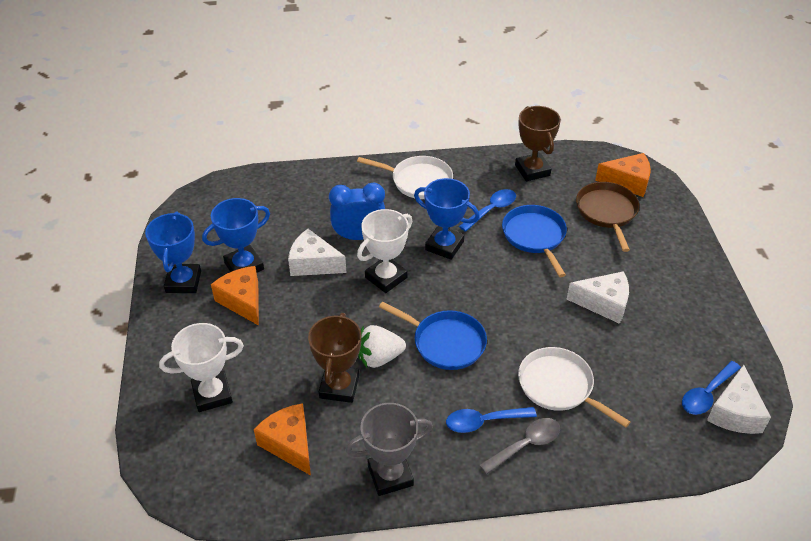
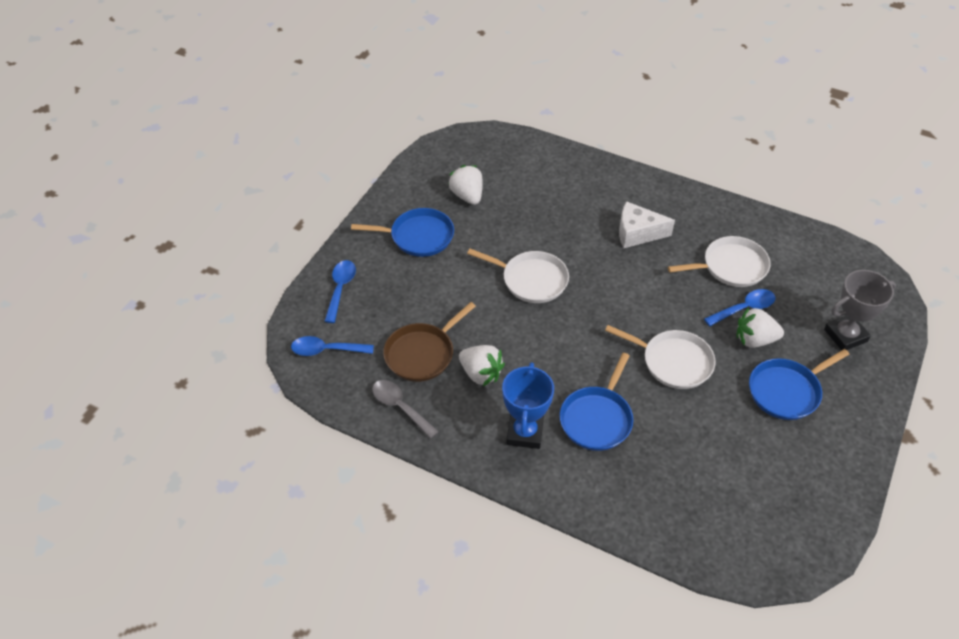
blue clock: [329,183,385,240] = 1 -> none = 0
blue pan: [379,301,487,370] [502,205,567,277] = 2 -> [351,208,454,257] [560,353,633,451] [749,349,850,420] = 3
blue trophy: [145,212,201,293] [202,198,270,273] [414,178,480,260] = 3 -> [502,362,554,449] = 1
brown trophy: [308,313,361,403] [515,106,561,182] = 2 -> none = 0
orange cheese: [211,266,259,326] [254,403,311,476] [595,153,651,197] = 3 -> none = 0
white cheese: [288,229,346,276] [567,271,629,324] [707,365,771,434] = 3 -> [619,201,675,248] = 1
white pan: [357,156,453,199] [518,347,630,427] = 2 -> [467,249,569,303] [605,325,716,389] [668,236,771,287] = 3
white strawberry: [358,325,406,368] = 1 -> [448,165,483,205] [459,345,505,386] [737,307,784,348] = 3
white trophy: [159,323,244,412] [357,209,412,293] = 2 -> none = 0

